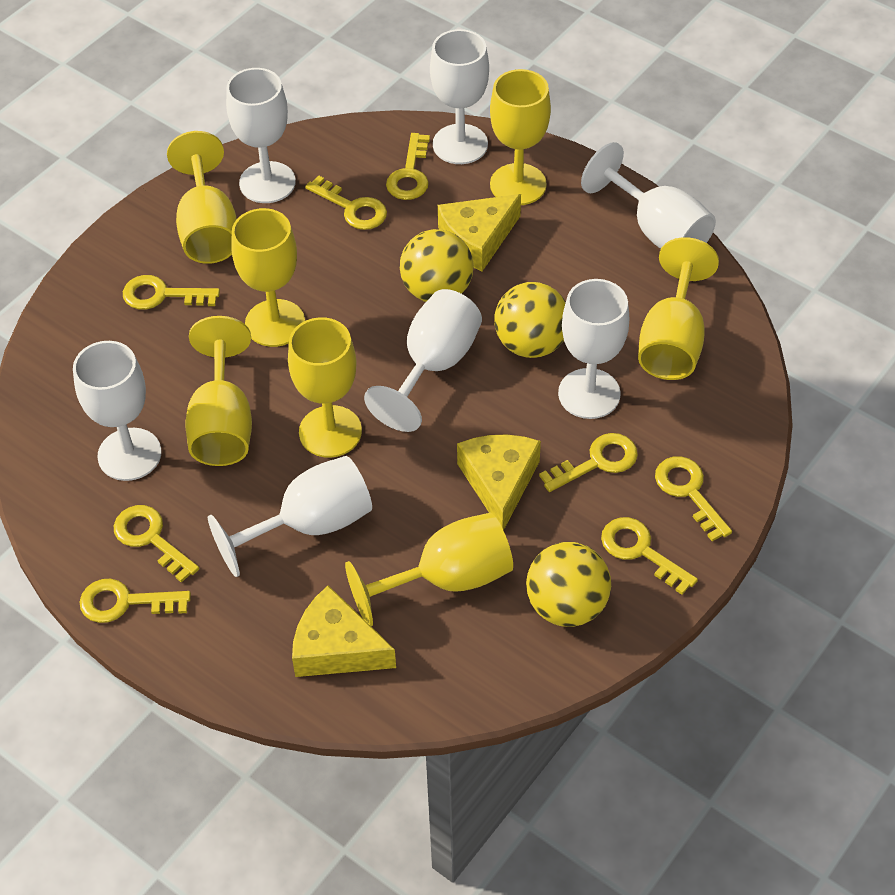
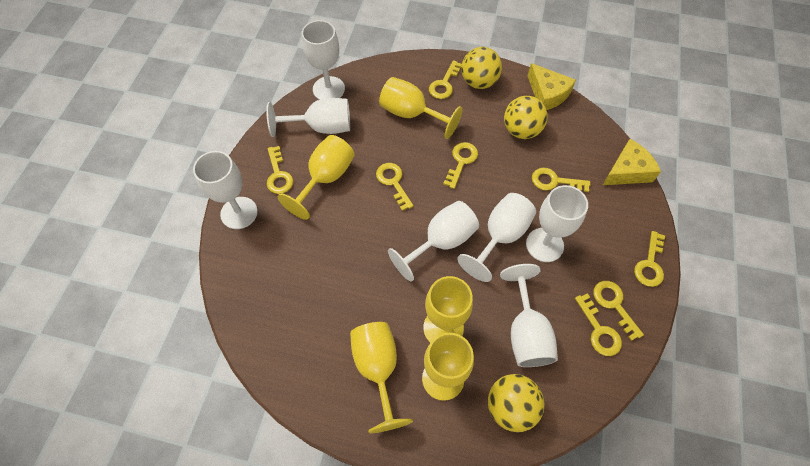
yellow cheese: [292,585,396,677] [438,194,521,272] [457,435,541,531] = 3 -> [528,63,576,110] [603,139,661,185] = 2
yellow goblet: [167,131,237,264] [186,316,252,466] [231,208,305,347] [288,317,362,458] [345,513,513,626] [490,69,551,205] [638,237,719,380] = 7 -> [278,135,355,220] [350,322,413,433] [379,77,463,139] [422,333,474,401] [423,276,473,343] = 5

